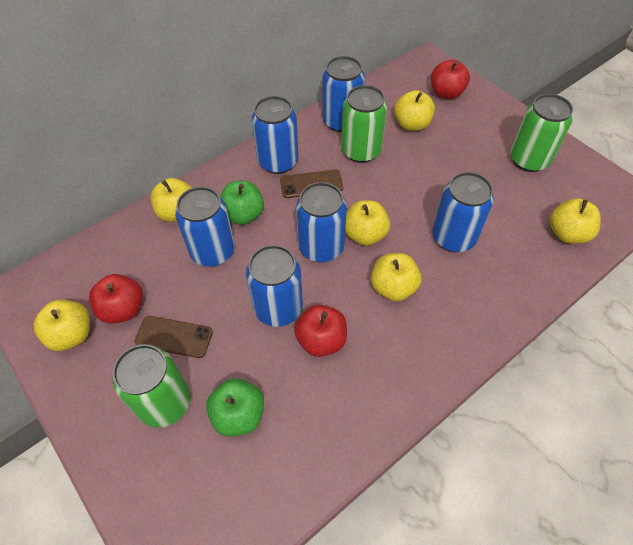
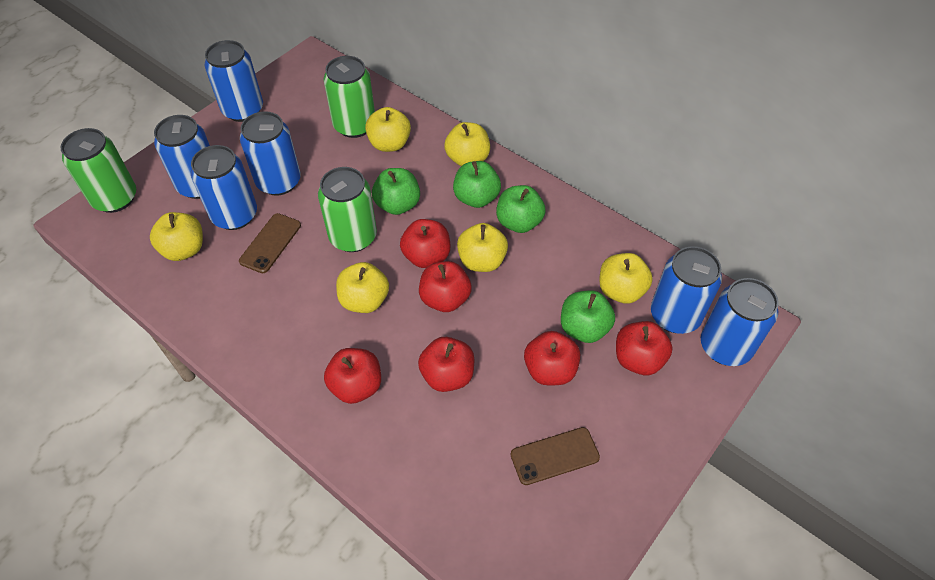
green apple: [206,378,264,437] [220,180,264,225] = 2 -> [372,168,420,215] [453,161,501,208] [496,185,545,233] [561,290,615,343] = 4
red apple: [89,274,143,324] [294,305,347,357] [431,60,470,99] = 3 -> [324,348,381,404] [400,219,450,268] [418,337,474,392] [419,261,472,312] [524,331,580,385] [616,321,673,375] = 6

